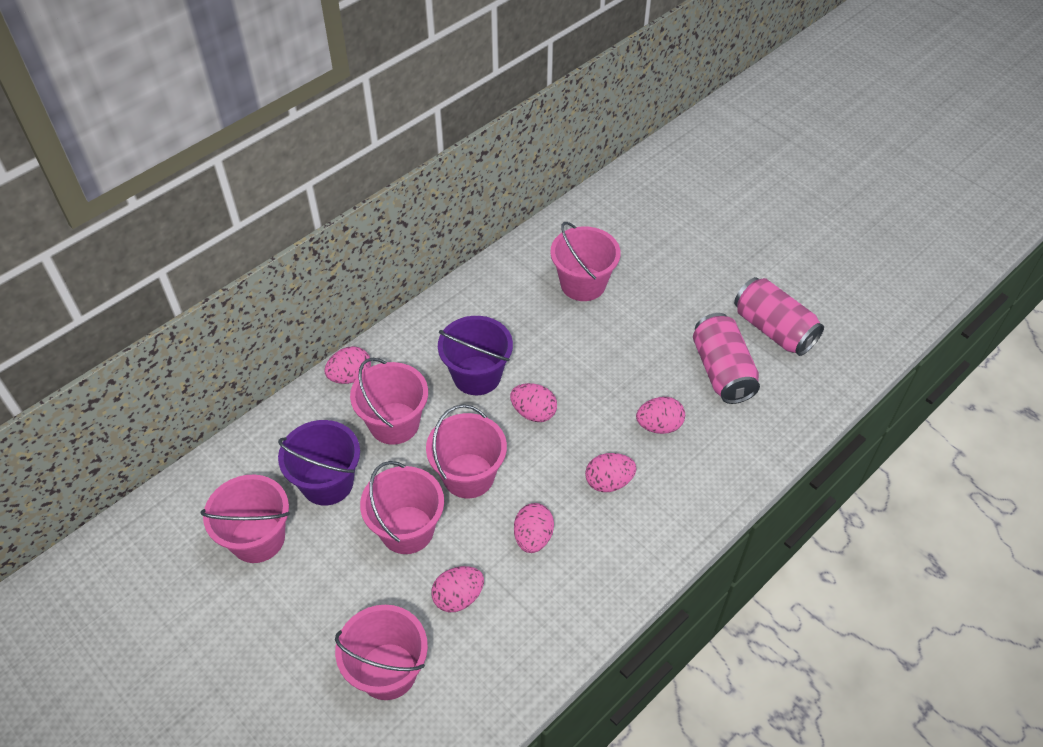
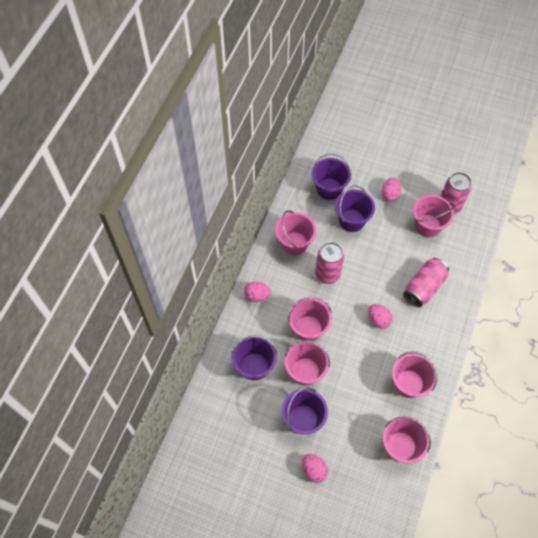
pink can: [693,313,760,404] [734,277,824,356] = 2 -> [315,242,344,284] [403,258,449,307] [441,172,472,214] = 3
pink egg: [324,346,371,384] [431,566,484,612] [510,383,557,422] [514,503,554,553] [585,453,636,492] [636,397,685,434] = 6 -> [244,282,271,302] [302,454,328,483] [368,304,393,328] [382,178,401,202] = 4
purple bucket: [278,420,360,505] [438,316,513,395] = 2 -> [231,336,277,380] [282,387,328,435] [312,153,352,200] [335,185,375,232] = 4

